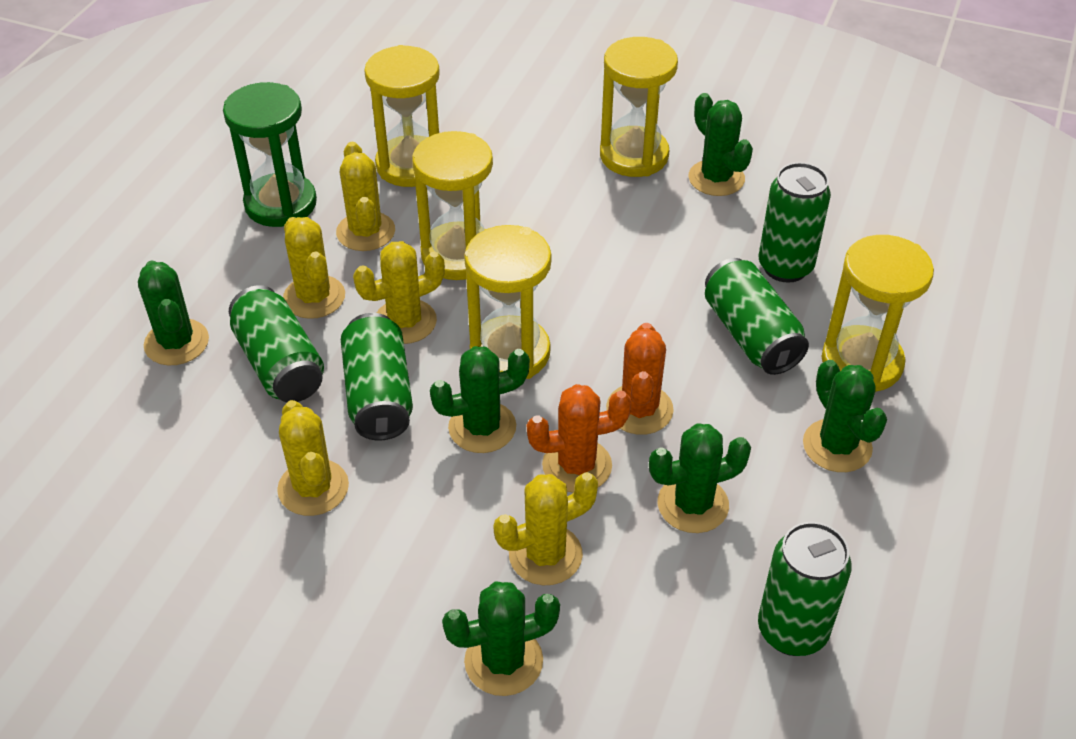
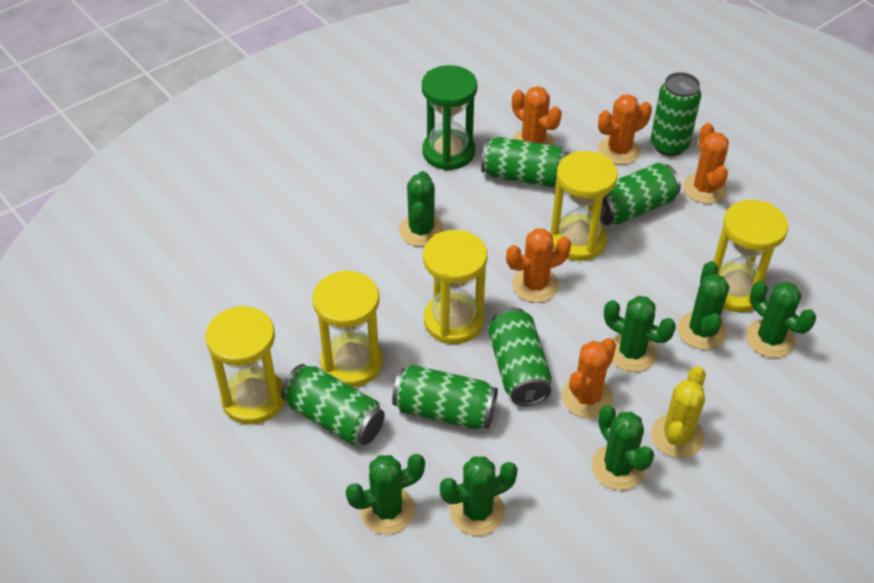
green cactus: [138,260,209,365] [430,346,530,453] [442,582,560,696] [649,423,751,533] [689,93,753,196] [803,360,887,472] = 6 -> [346,454,425,534] [399,171,444,247] [440,456,518,536] [591,405,654,490] [604,296,676,372] [677,261,729,350] [746,281,816,358] = 7
green can: [229,285,324,402] [341,313,413,441] [705,258,809,375] [758,522,852,656] [759,162,831,283] = 5 -> [281,364,385,445] [392,365,498,429] [481,137,568,187] [488,307,552,406] [600,163,681,225] [651,72,701,156] = 6
orange cactus: [527,384,632,493] [606,323,674,435] = 2 -> [506,228,571,303] [512,86,562,145] [562,338,616,418] [598,94,652,165] [683,123,729,204] = 5
yellow cactus: [277,400,349,516] [283,217,345,319] [336,142,395,251] [353,241,445,344] [493,472,598,585] = 5 -> [651,366,706,458] = 1

